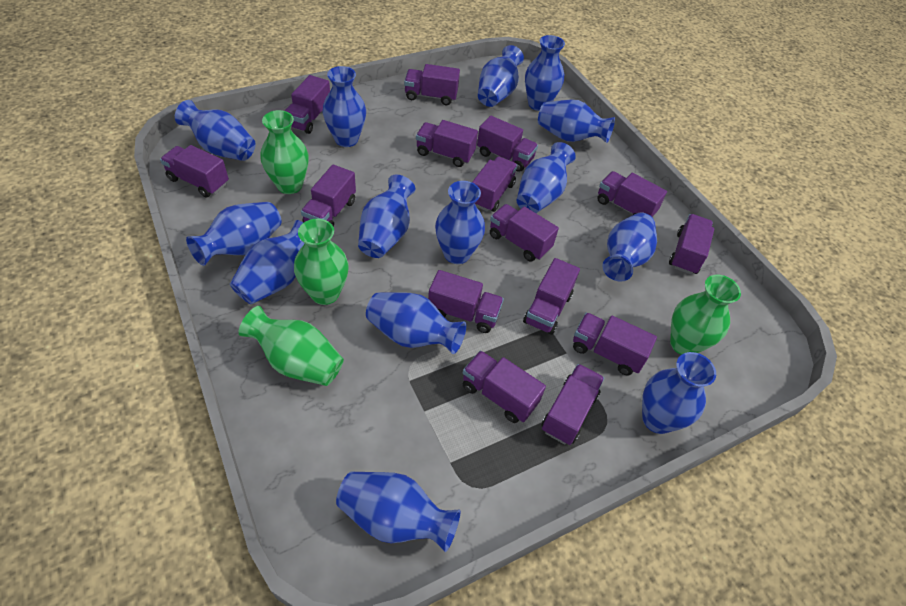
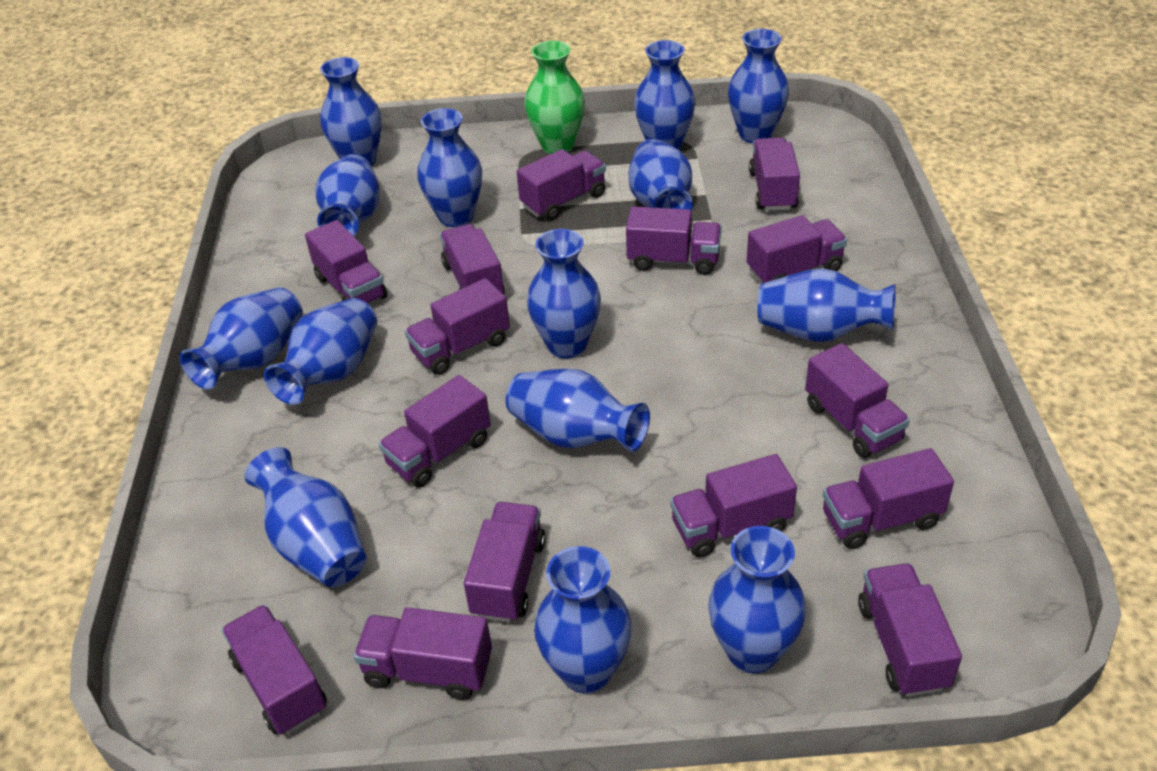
green vase: [238,306,344,386] [261,110,309,194] [294,219,349,305] [670,275,741,355] = 4 -> [524,41,585,154] = 1

